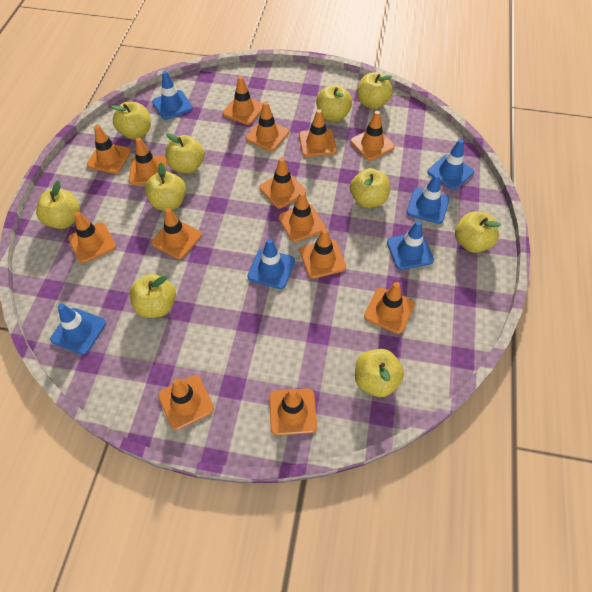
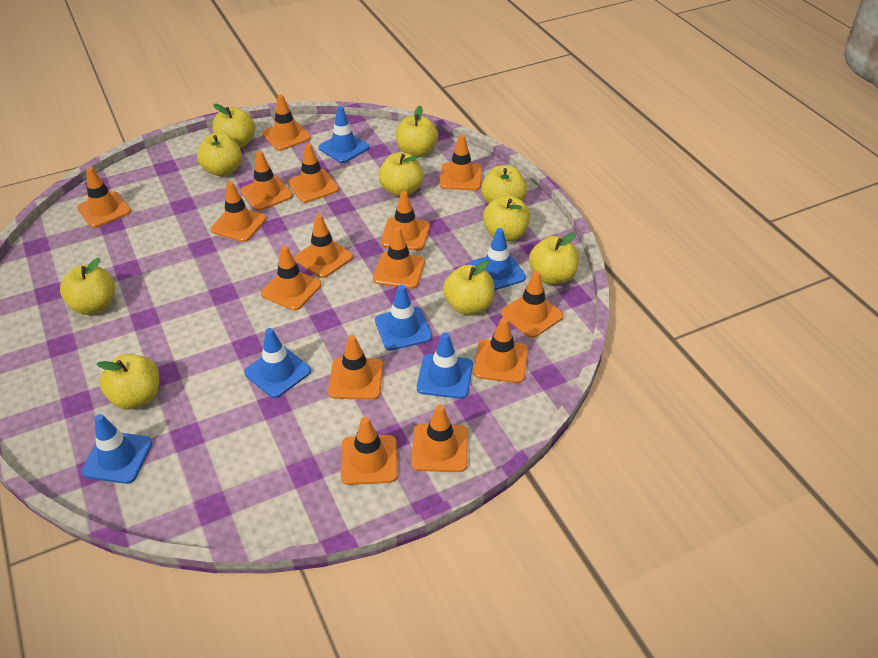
orange traffic cone: [68,212,116,263] [87,125,131,174] [129,138,167,185] [151,208,201,259] [158,375,214,430] [223,76,263,125] [246,102,289,151] [259,157,306,208] [269,388,317,435] [279,191,325,242] [299,109,337,157] [300,228,346,279] [350,111,395,161] [364,282,415,334] = 14 -> [77,167,131,228] [211,181,266,242] [240,151,293,211] [261,246,321,311] [262,94,311,151] [288,144,339,203] [294,214,353,278] [328,335,383,400] [341,417,398,485] [373,227,425,289] [381,191,430,251] [411,405,468,472] [440,135,482,190] [474,317,528,383] [501,271,563,338] = 15

